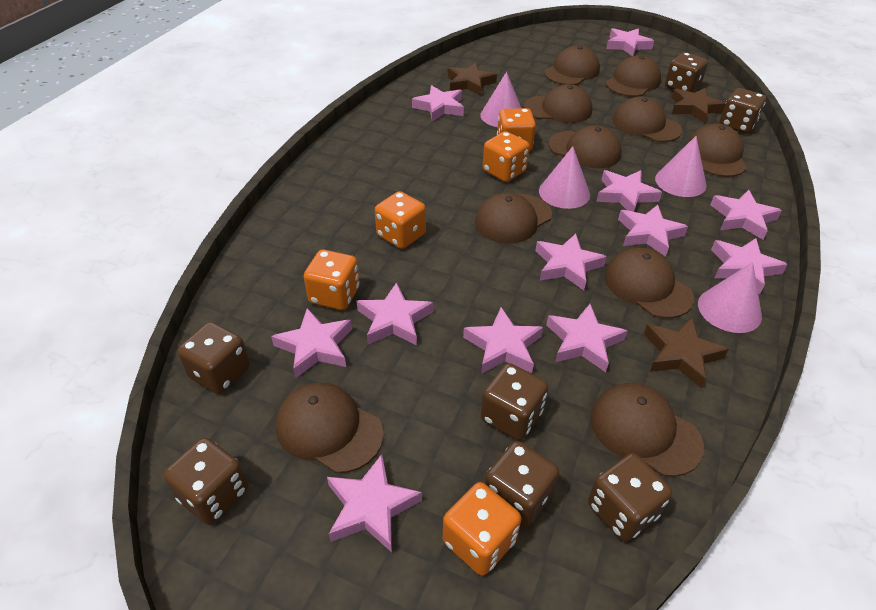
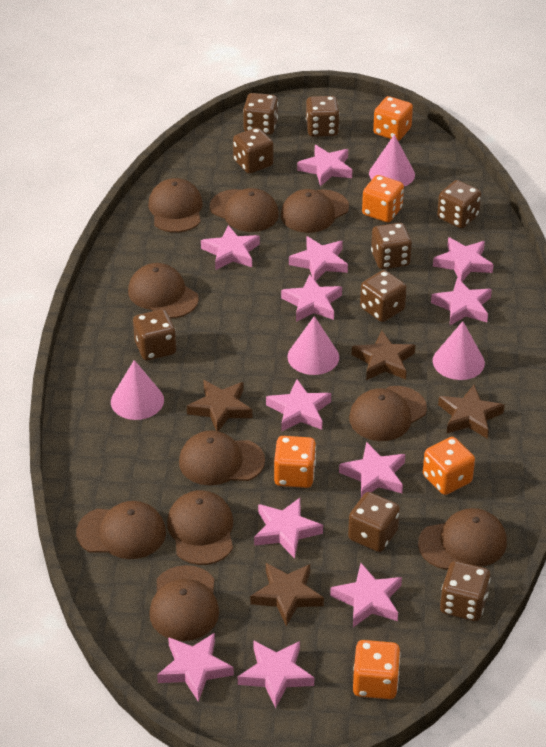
brown dice: [163,437,248,525] [177,322,250,394] [481,363,548,440] [485,441,559,529] [588,453,672,542] [665,52,708,92] [720,88,766,133] = 7 -> [133,309,176,360] [233,128,273,173] [243,93,278,135] [306,96,340,137] [348,492,400,552] [360,270,407,322] [371,223,412,269] [437,180,481,228] [440,561,490,621] = 9
brown star: [447,62,497,96] [644,317,729,388] [672,88,726,123] = 3 -> [187,380,252,431] [250,563,324,626] [352,331,415,380] [438,385,505,439] = 4

